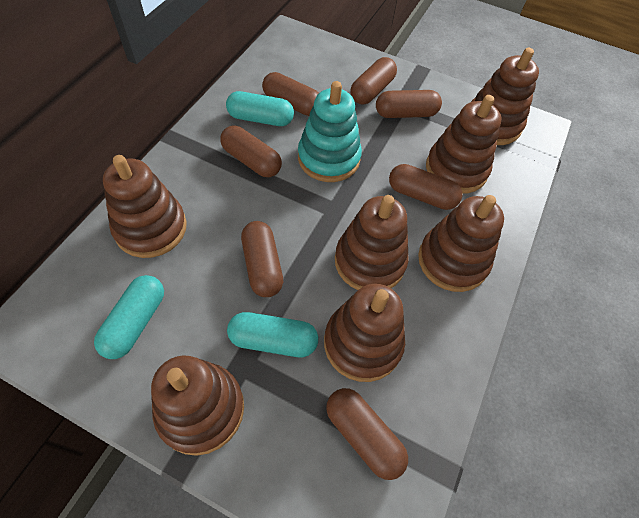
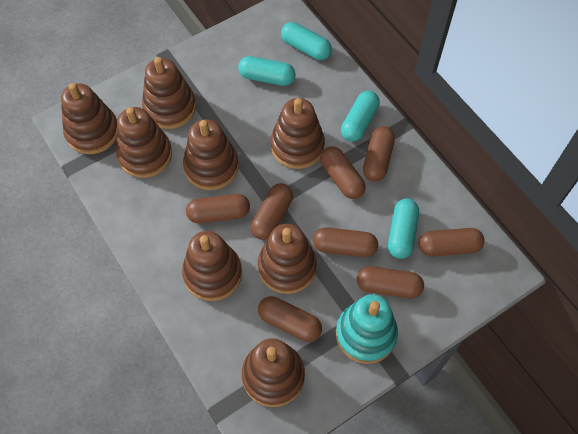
brown capsule: [220,126,282,177] [241,221,283,297] [262,72,319,116] [326,388,408,480] [350,57,397,104] [376,90,442,118] [389,164,463,210] = 7 -> [186,194,250,223] [251,183,293,240] [258,296,322,342] [313,227,378,257] [320,146,366,199] [357,266,424,298] [363,126,395,182] [419,228,485,256] = 8
brown stacking toy: [103,155,187,258] [151,356,244,456] [324,284,405,382] [335,195,408,290] [418,195,504,292] [426,95,501,194] [471,48,539,145] = 7 -> [61,83,117,154] [116,107,172,178] [142,57,196,129] [182,231,242,301] [183,119,239,190] [242,338,305,407] [258,224,317,294] [270,98,325,169] = 8
turquoise capsule: [94,275,164,359] [226,91,294,126] [227,312,318,357] = 3 -> [238,56,296,86] [281,22,332,60] [341,91,380,142] [388,198,419,259] = 4

